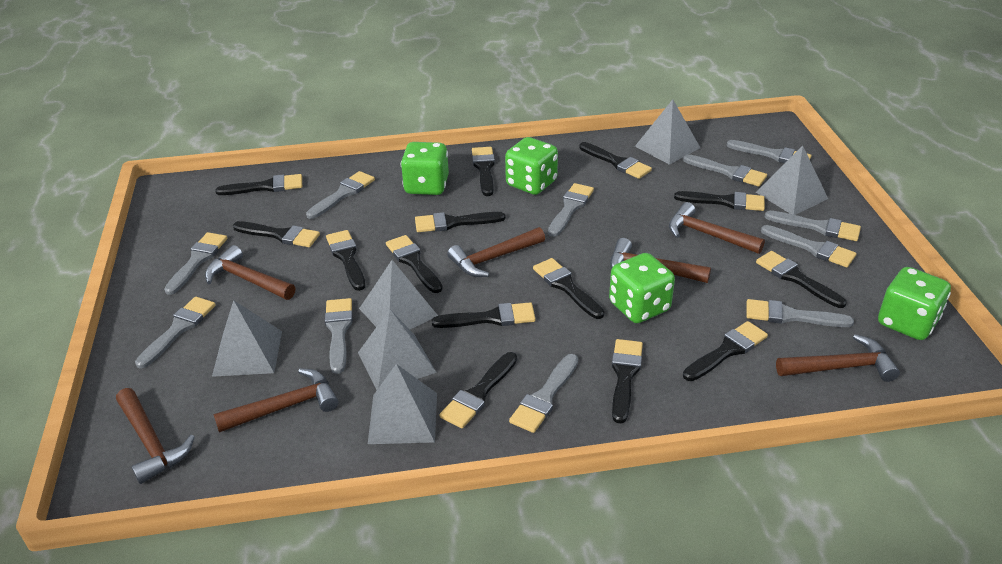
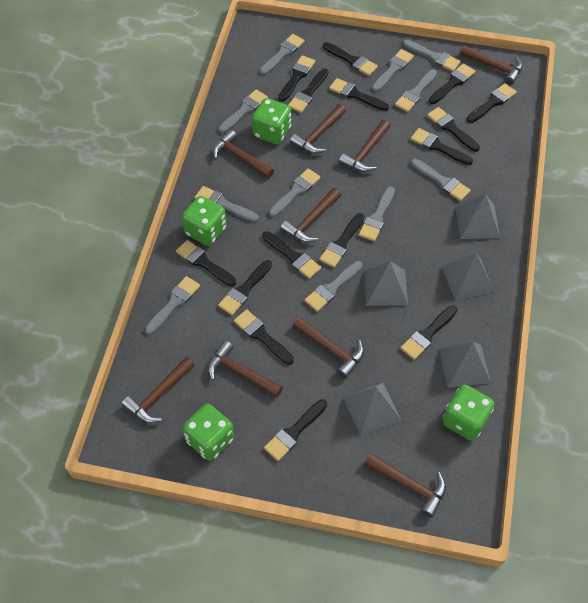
black brush: [215,174,302,195] [233,221,320,247] [326,230,365,291] [386,235,443,293] [415,212,506,232] [431,302,536,328] [440,352,517,428] [472,147,495,196] [533,258,604,319] [579,142,652,179] [612,339,643,423] [674,191,765,211] [683,321,768,381] [756,251,847,308] = 14 -> [176,240,236,286] [218,260,272,315] [234,309,294,365] [262,231,321,279] [264,399,327,461] [279,55,315,102] [288,68,329,113] [319,213,364,268] [323,42,378,76] [329,78,389,111] [400,305,457,360] [411,128,473,165] [427,107,480,152] [429,63,475,104] [467,83,517,123] = 15
brown hammer: [116,388,195,484] [205,245,295,300] [213,368,338,433] [447,227,545,277] [610,238,711,283] [669,202,765,254] [776,334,900,382] = 7 -> [121,357,195,423] [208,340,283,397] [212,129,274,178] [280,188,341,243] [290,104,346,154] [293,317,364,378] [339,120,390,172] [364,453,446,518] [460,45,523,85] = 9
grey pyramid: [212,300,282,377] [358,309,437,390] [359,260,438,329] [368,364,437,444] [635,99,700,165] [756,145,828,215] = 6 -> [343,383,402,436] [364,261,408,306] [439,342,491,388] [442,253,494,301] [456,194,500,239] = 5

